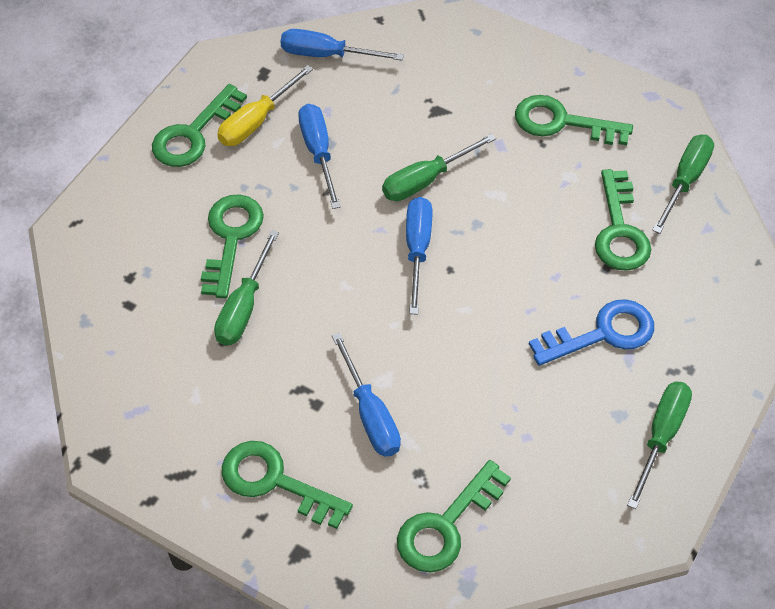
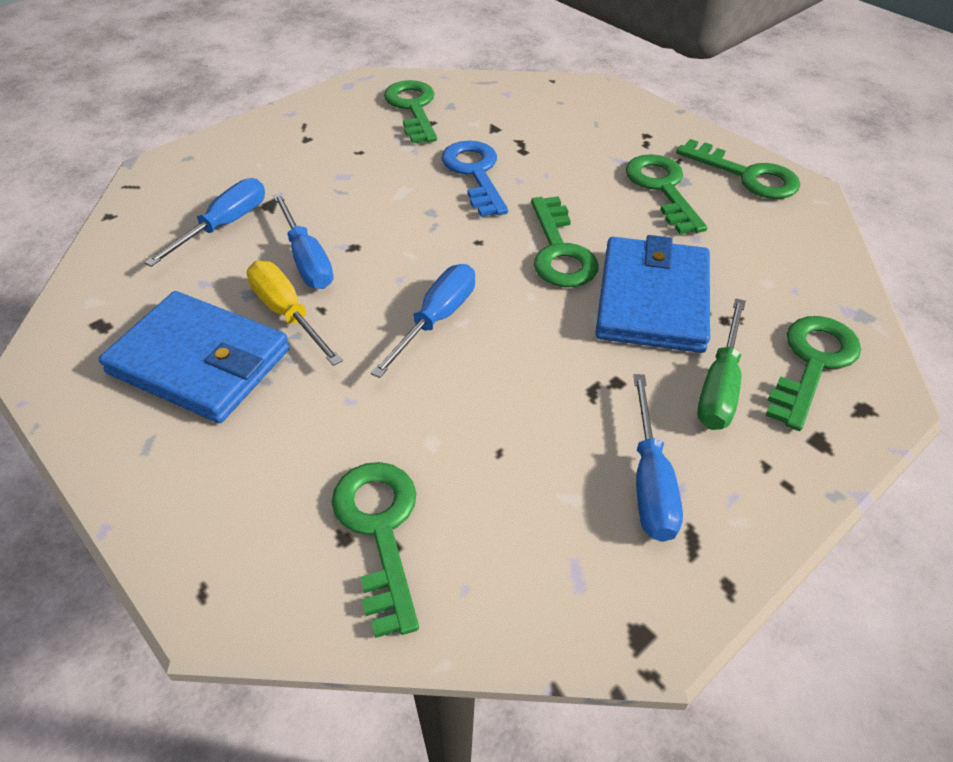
blue wallet: none = 0 -> [99,291,290,423] [595,235,710,353] = 2
green screwdriver: [214,230,279,345] [382,133,496,201] [627,381,692,509] [652,135,714,234] = 4 -> [697,298,746,430] = 1

